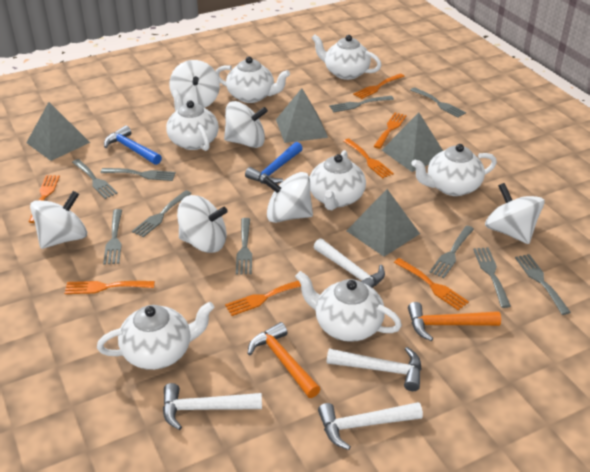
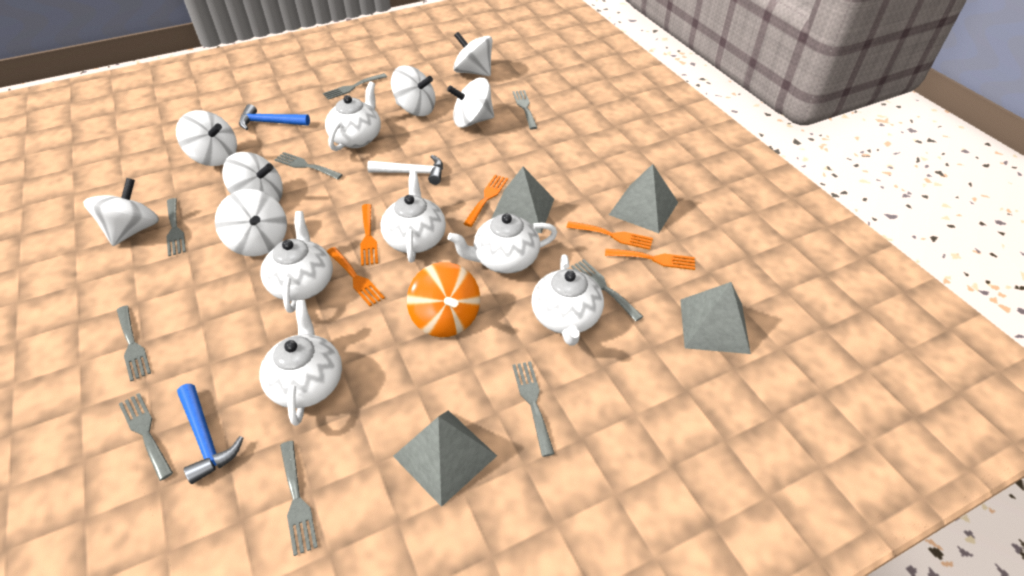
grey fork: [72,159,118,199] [100,168,176,181] [103,209,122,265] [132,190,192,237] [236,218,252,274] [329,96,394,112] [410,87,466,118] [429,226,474,278] [473,247,511,308] [515,254,571,315] = 10 -> [117,305,151,381] [119,393,173,481] [166,198,186,256] [274,152,343,179] [280,441,318,556] [323,73,387,100] [512,90,537,130] [512,361,555,457] [571,259,643,322] = 9
orange fork: [29,175,60,223] [64,281,155,294] [225,281,301,316] [344,138,394,178] [353,74,405,99] [373,112,407,149] [394,258,469,310] = 7 -> [327,247,385,306] [360,204,378,266] [464,175,508,227] [566,221,653,250] [605,249,695,270] = 5
orange hammer: [248,322,320,398] [408,302,501,341] = 2 -> none = 0
orange spinning top: none = 0 -> [407,262,480,337] = 1
white hammer: [163,383,262,430] [314,238,385,288] [318,402,423,450] [327,347,422,391] = 4 -> [367,155,443,185] = 1
white spinning top: [30,191,87,249] [169,60,220,108] [177,195,228,253] [224,101,268,148] [263,172,313,223] [485,183,545,244] = 6 -> [83,178,159,246] [176,110,237,166] [215,189,287,257] [222,152,283,202] [391,66,435,116] [447,78,494,128] [453,32,492,76] = 7
white teapot: [97,302,215,370] [166,89,219,151] [216,57,290,103] [295,271,402,342] [309,150,366,210] [312,34,382,80] [412,144,497,196] = 7 -> [259,300,342,426] [260,211,333,313] [325,81,381,151] [380,171,446,263] [447,213,557,274] [531,254,604,345] = 6

